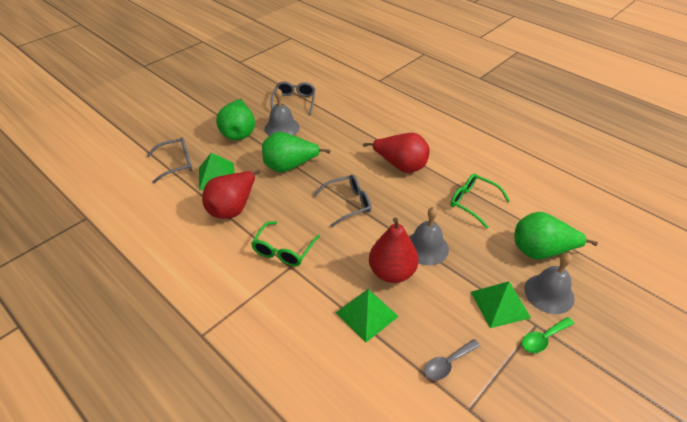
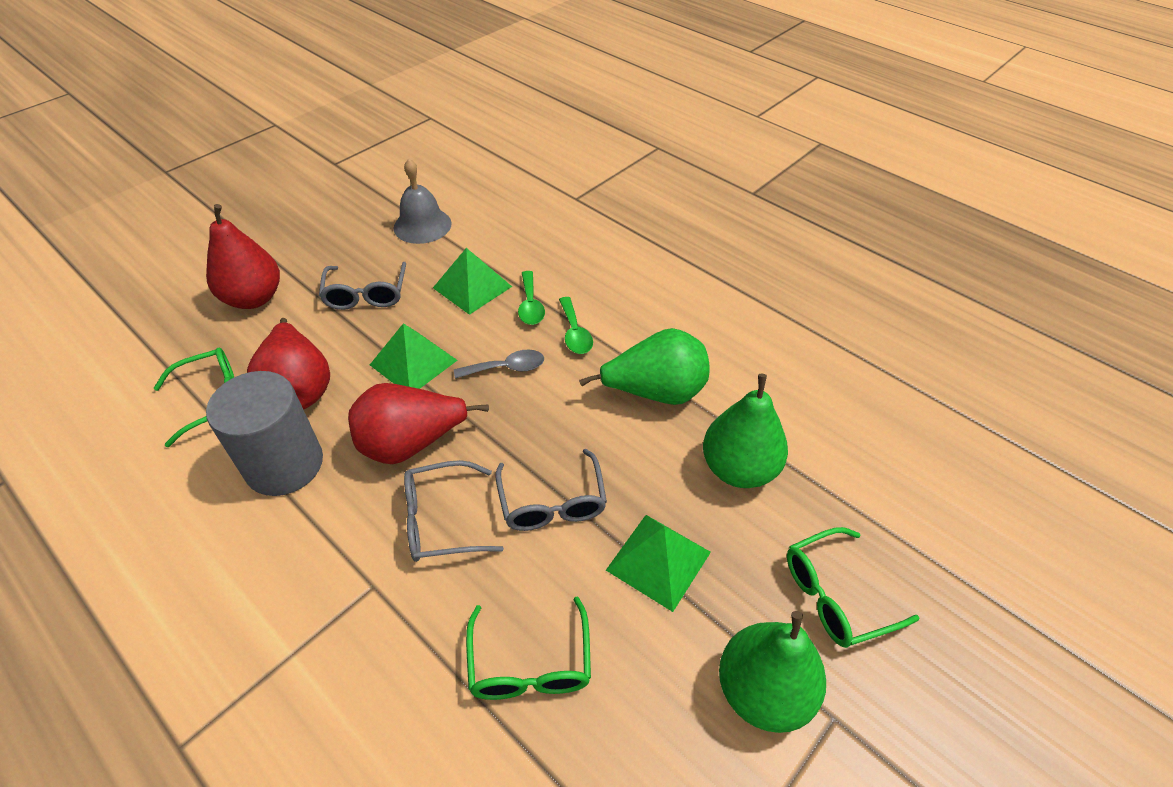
green glasses: [251,221,320,266] [450,173,510,229] = 2 -> [154,348,234,447] [466,596,591,700] [787,527,920,648] = 3
green spoon: [522,317,574,353] = 1 -> [518,271,545,325] [559,297,593,354] = 2
grey bell: [264,88,300,136] [409,207,449,265] [524,253,575,314] = 3 -> [393,159,452,244] = 1
grey cylinder: none = 0 -> [206,371,323,496] = 1

